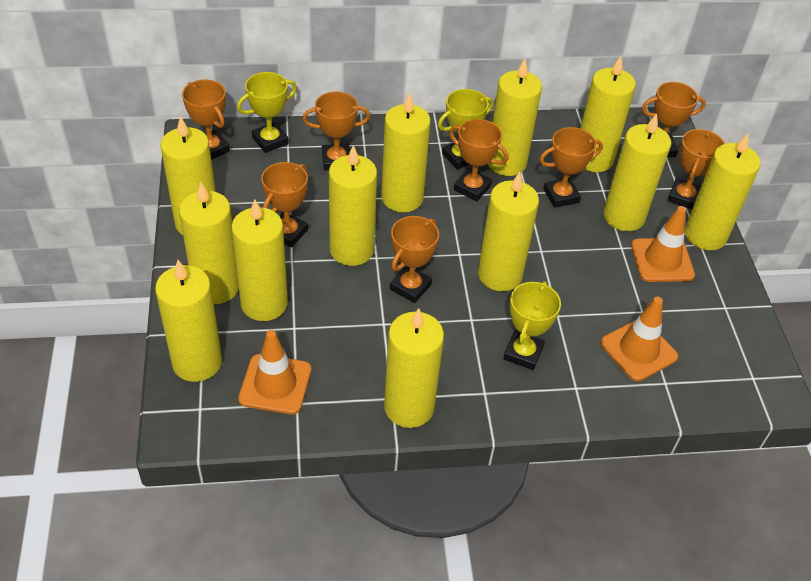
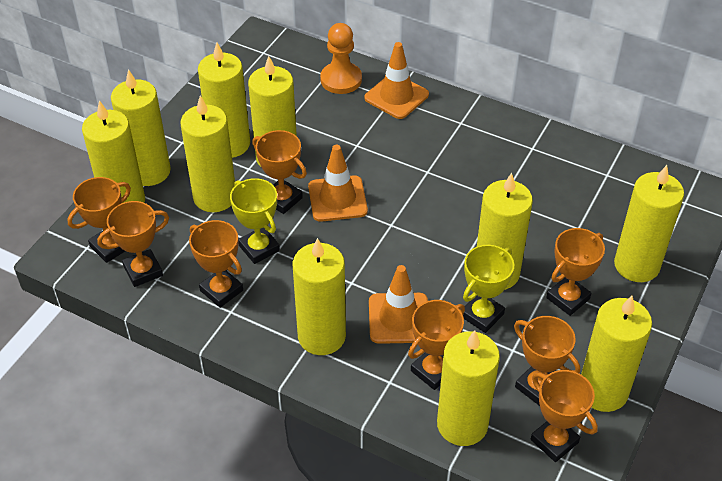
orange pawn: none = 0 -> [320,23,362,94] = 1
yellow candle: [155,260,222,382] [160,116,216,235] [179,182,239,304] [231,199,288,321] [329,145,377,266] [381,93,431,212] [384,308,444,428] [478,172,539,291] [488,59,542,176] [580,56,636,172] [603,113,671,231] [685,133,761,250] = 12 -> [82,100,145,203] [111,69,171,186] [181,96,235,212] [198,42,250,158] [248,56,297,168] [293,238,346,355] [437,330,500,446] [477,173,533,290] [581,295,652,412] [614,165,684,282] = 10
yellow trophy: [237,72,297,153] [438,89,493,169] [503,281,561,370] = 3 -> [230,178,280,264] [463,245,514,333] = 2

